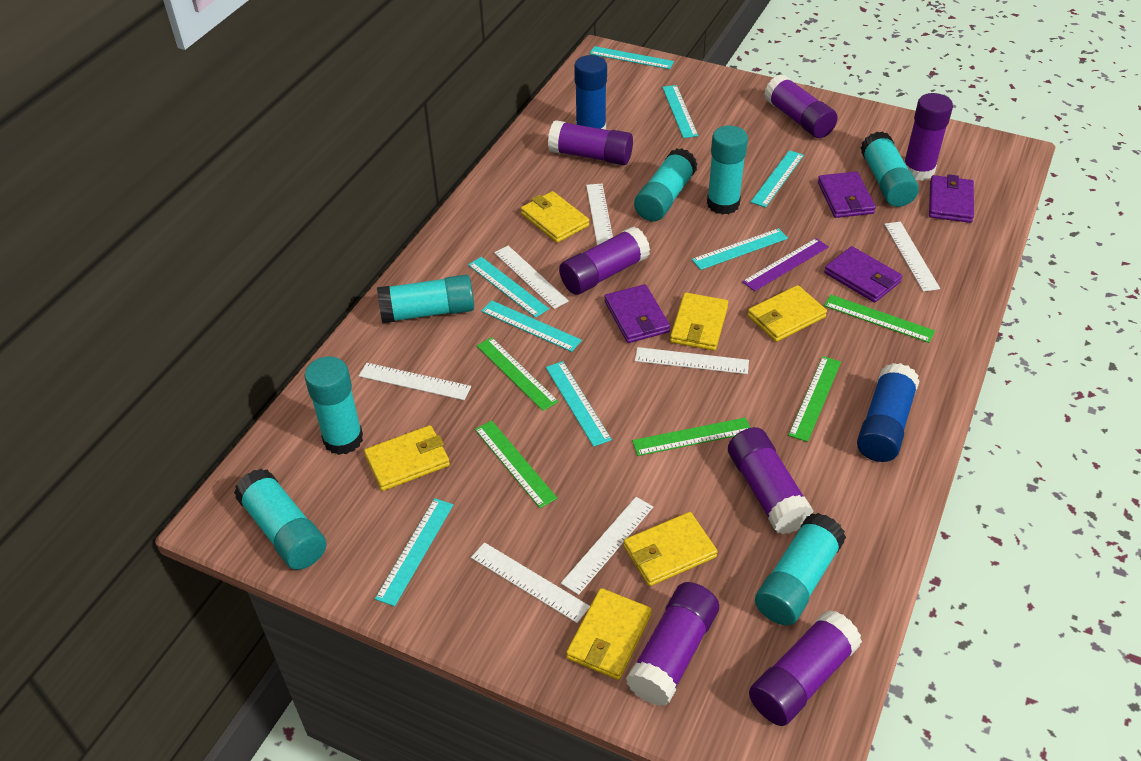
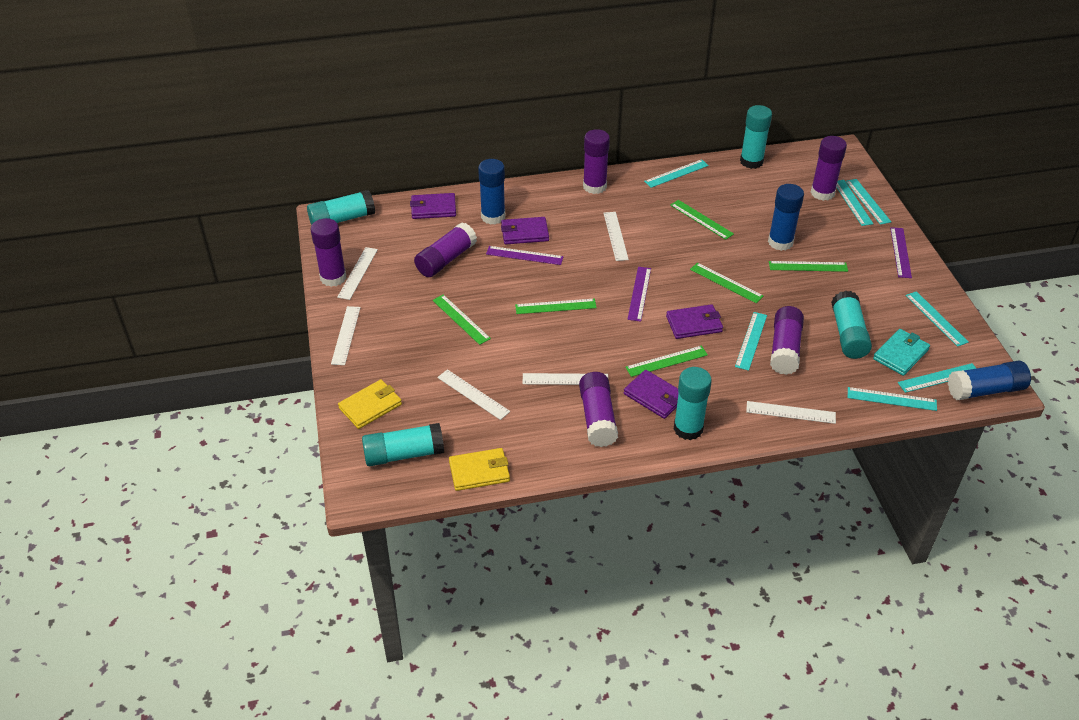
blue glue stick: [574,55,607,130] [857,363,919,462] = 2 -> [478,159,505,225] [768,184,804,251] [948,361,1031,400] = 3
green ruler: [475,420,557,508] [477,337,559,411] [632,417,750,456] [788,356,841,442] [824,295,935,343] = 5 -> [432,294,491,345] [515,299,597,314] [625,345,708,377] [670,200,734,240] [690,263,763,303] [769,261,848,272] = 6
purple glue stick: [548,120,633,165] [559,226,650,295] [626,582,719,706] [728,427,814,534] [749,610,862,726] [764,74,838,138] [904,93,953,181] = 7 -> [311,218,346,287] [414,222,477,277] [579,372,618,447] [583,129,610,194] [770,306,804,375] [811,136,847,201] = 6
purple ruler: [742,238,828,291] = 1 -> [486,246,564,265] [627,267,651,322] [890,227,912,278] = 3
turquoise glue stick: [234,469,326,570] [305,356,363,455] [377,275,474,323] [634,148,698,221] [707,126,748,215] [755,513,846,625] [860,131,919,207] = 7 -> [307,190,375,225] [362,423,444,466] [673,367,712,440] [740,105,772,169] [831,291,872,359] = 5
turquoise ruler: [375,498,453,606] [468,257,549,318] [481,300,582,352] [546,361,612,447] [589,46,674,69] [662,85,698,138] [692,228,788,270] [751,150,804,207] = 8 -> [644,159,709,188] [735,312,767,371] [836,180,873,226] [846,179,891,225] [848,387,937,411] [898,363,976,393] [905,291,969,347] = 7
turquoise wallet: none = 0 -> [873,329,930,376] = 1
white ruler: [359,363,471,400] [471,542,590,623] [494,246,569,309] [561,497,653,595] [586,184,613,245] [635,347,749,374] [884,222,940,292] = 7 -> [331,306,361,365] [337,247,378,300] [437,369,510,420] [523,373,608,385] [604,212,629,261] [746,401,836,424] = 6
yellow wallet: [364,425,450,491] [521,191,589,243] [566,588,652,680] [624,512,718,586] [670,293,728,351] [748,285,827,342] = 6 -> [338,380,402,429] [449,448,510,491] = 2

